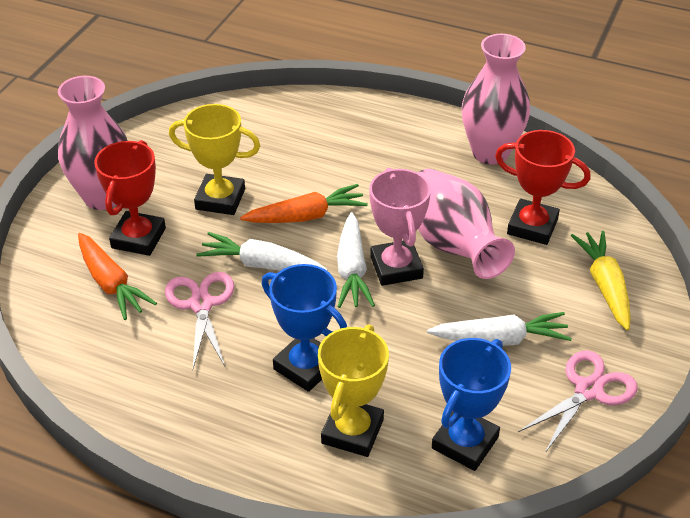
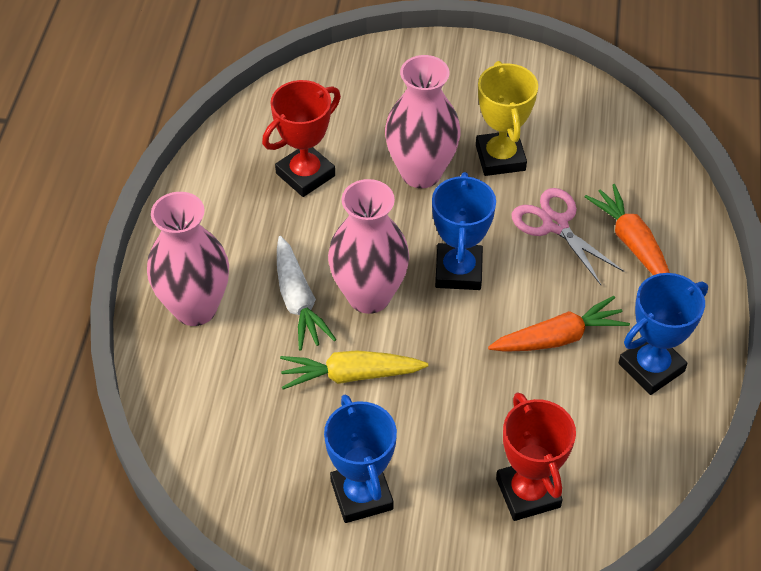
blue trophy: [262,264,347,392] [432,338,511,471] = 2 -> [324,395,397,523] [432,172,496,290] [618,273,708,395] = 3
pink scissors: [165,272,234,368] [518,350,638,453] = 2 -> [512,188,625,285] = 1
pink trophy: [369,168,431,286] = 1 -> none = 0
white carrot: [196,232,328,271] [337,212,375,308] [427,312,572,346] = 3 -> [277,236,336,351] = 1
yellow trophy: [169,104,260,215] [318,324,389,457] = 2 -> [476,61,538,176] = 1

